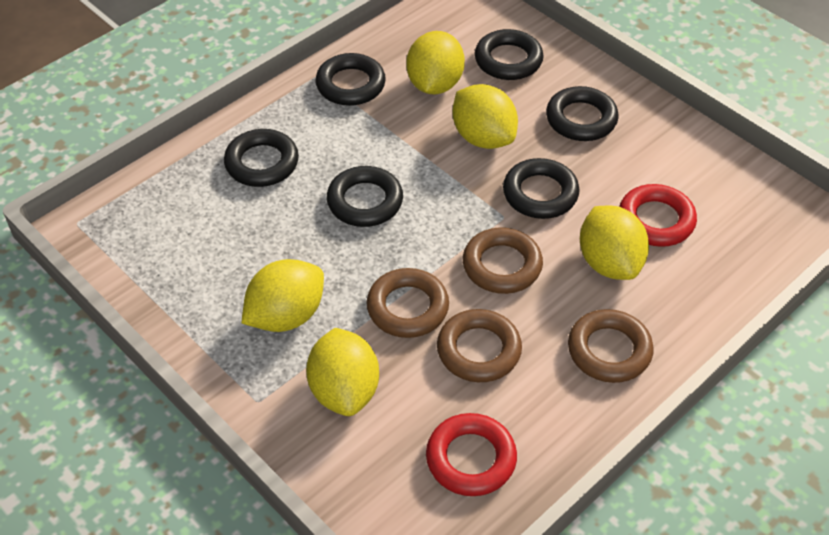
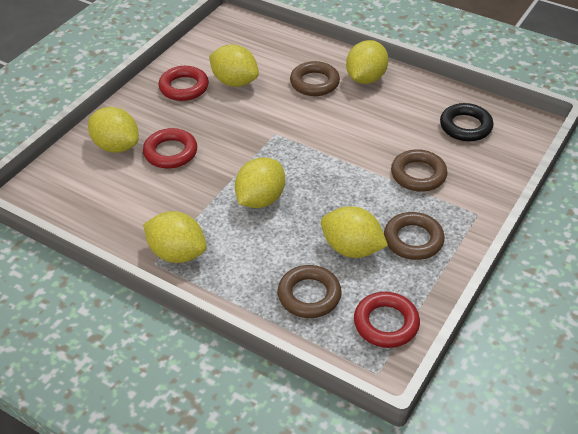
black ring: [224,129,299,187] [315,53,386,106] [327,166,403,227] [475,29,543,80] [503,158,579,219] [546,86,619,141] = 6 -> [440,103,494,141] = 1
red ring: [426,413,517,496] [619,184,697,247] = 2 -> [143,128,197,168] [159,66,209,101] [354,292,420,348] = 3
yellow lemon: [242,259,324,332] [306,328,379,416] [407,31,465,94] [453,84,518,149] [580,205,649,280] = 5 -> [88,107,139,153] [143,211,207,263] [209,44,259,87] [235,157,285,208] [321,206,388,258] [346,40,388,84] = 6

